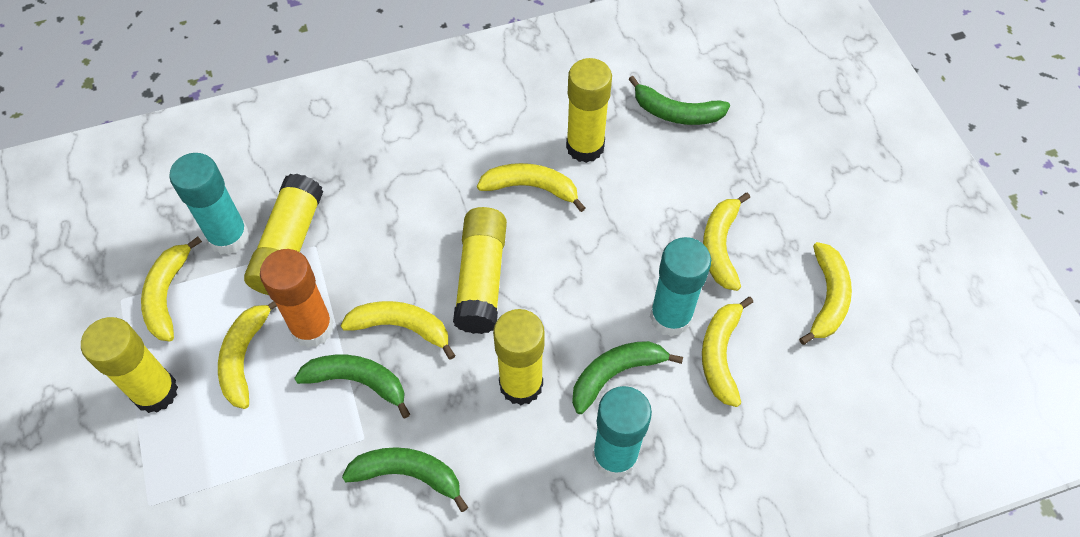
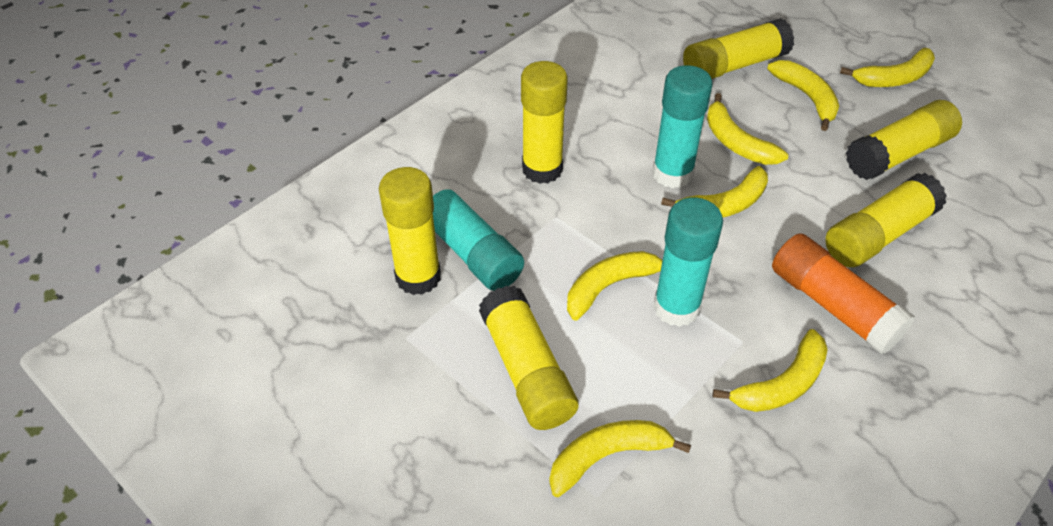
green banana: [294,355,410,418] [342,447,468,512] [572,341,683,414] [628,76,730,125] = 4 -> none = 0
yellow glue stick: [81,317,178,413] [244,174,323,295] [453,207,507,334] [493,309,545,405] [566,58,612,163] = 5 -> [379,167,441,295] [479,286,579,430] [521,61,568,184] [683,18,794,79] [825,173,947,267] [846,100,962,180] = 6

